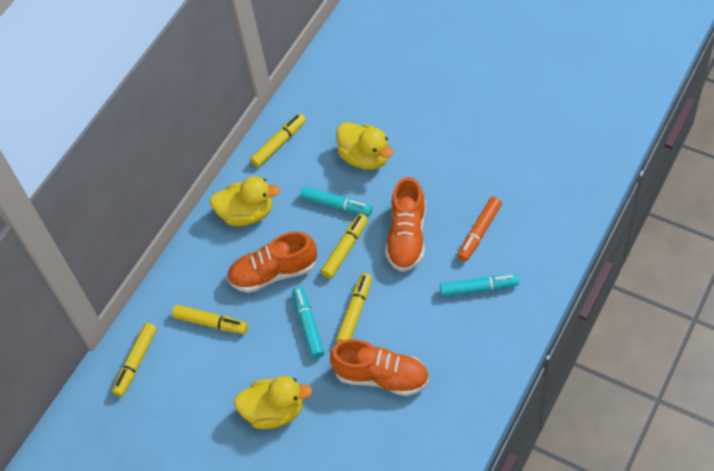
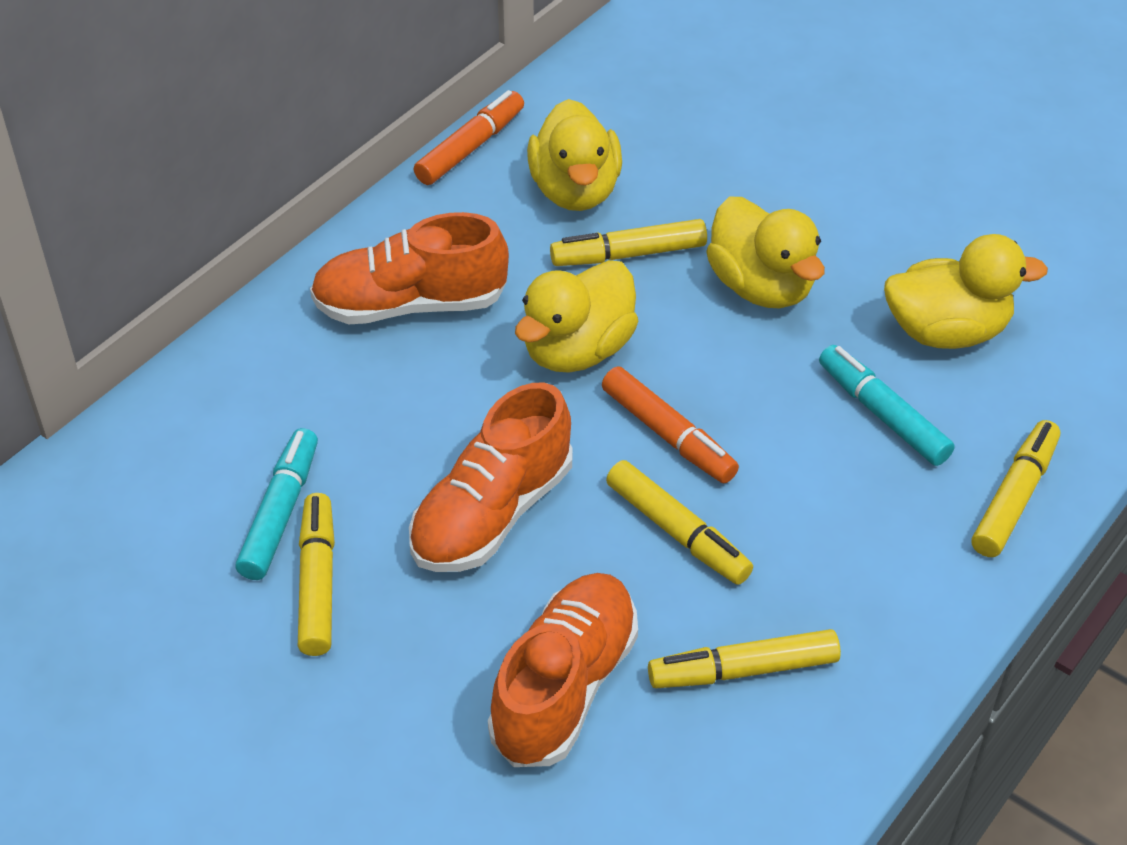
orange marker: [457,197,502,261] = 1 -> [414,90,524,185] [602,367,739,484] = 2
turquoise marker: [292,287,324,359] [300,186,373,216] [440,274,519,297] = 3 -> [235,428,318,580] [819,345,955,466] = 2
yellow duck: [210,176,280,226] [234,376,313,429] [336,122,394,170] = 3 -> [515,260,638,373] [527,99,622,211] [706,197,825,308] [884,234,1048,349] = 4

